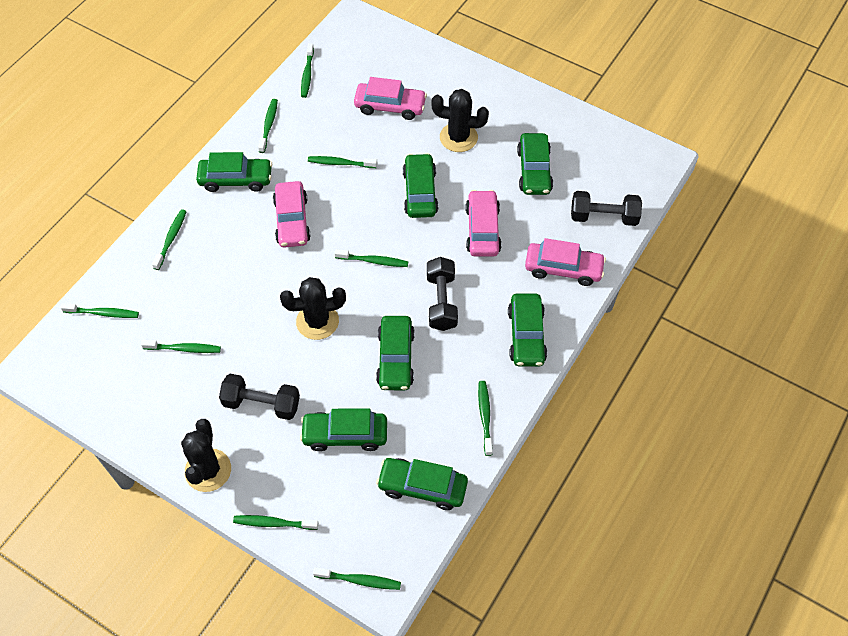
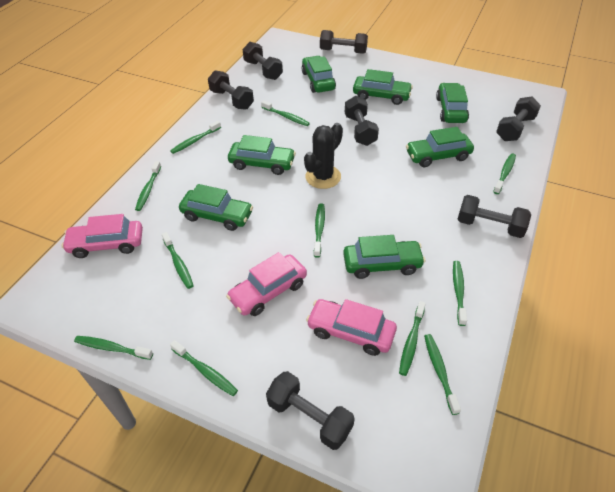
black cactus: [181,419,231,492] [280,277,346,340] [431,89,489,152] = 3 -> [304,123,343,189] = 1
black dumbbell: [219,374,300,420] [427,257,458,331] [571,191,642,226] = 3 -> [208,70,254,110] [243,42,283,80] [266,371,355,450] [320,30,368,54] [345,96,379,146] [457,195,531,238] [496,96,541,141] = 7
green toothbrush: [60,303,139,318] [141,340,221,353] [152,209,187,270] [233,515,319,530] [258,99,278,153] [301,43,314,98] [308,156,377,168] [313,567,401,590] [334,249,408,267] [478,381,493,456] = 10 -> [74,336,153,360] [135,161,161,211] [162,232,194,289] [170,121,221,154] [170,340,238,396] [261,100,310,126] [314,203,325,258] [399,301,426,376] [424,334,461,415] [453,261,467,326] [493,153,516,194] = 11
pink car: [273,181,311,248] [354,77,427,120] [466,190,502,257] [525,238,606,286] = 4 -> [62,214,143,258] [226,252,307,316] [306,299,397,356] = 3

